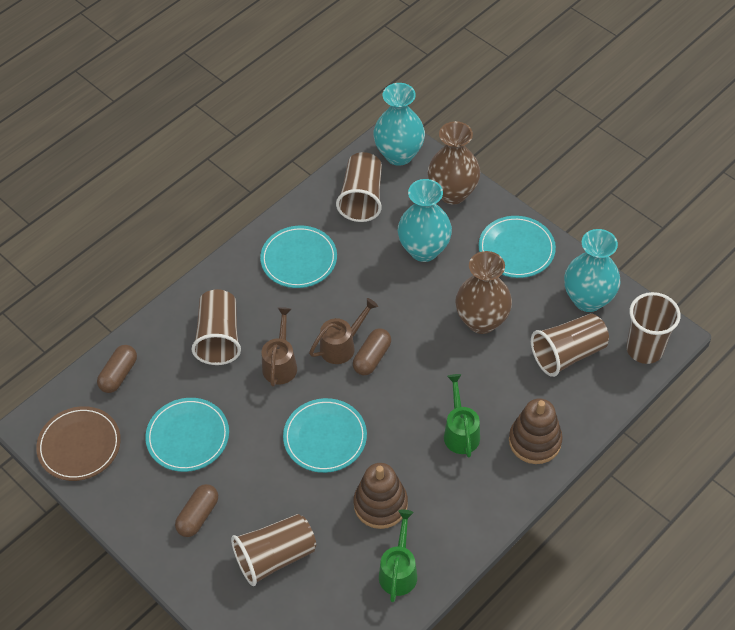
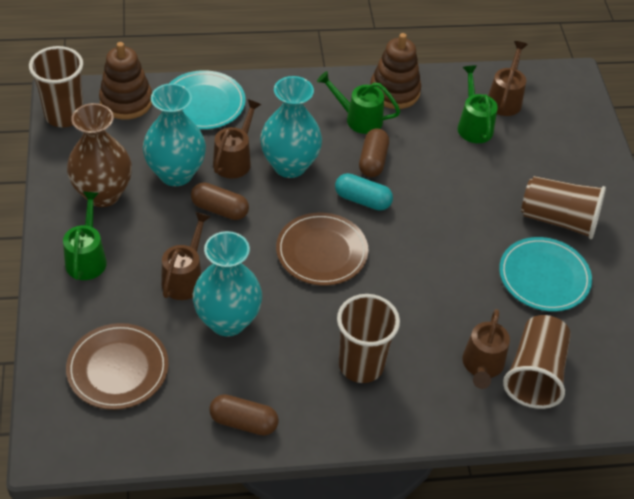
brown cup: [191,289,241,365] [231,514,316,586] [336,152,382,222] [531,313,609,377] [626,292,681,364] = 5 -> [29,46,83,127] [337,294,400,383] [503,315,571,409] [521,176,606,239] = 4
brown plate: [36,406,121,481] = 1 -> [66,323,168,410] [276,213,368,286] = 2
brown vase: [428,121,480,204] [456,251,512,334] = 2 -> [67,103,132,207] = 1
brown watering can: [261,307,297,387] [309,298,378,364] = 2 -> [161,212,211,300] [213,99,262,179] [462,309,510,389] [488,41,528,116] = 4
green watering can: [379,509,417,602] [444,374,480,458] = 2 -> [63,192,107,280] [317,71,400,134] [458,65,498,143] = 3
turquoise capsule: none = 0 -> [335,173,393,211] = 1
turquoise plate: [145,398,229,472] [260,226,337,288] [283,398,367,473] [479,216,556,278] = 4 -> [169,70,246,130] [499,237,592,312] = 2

